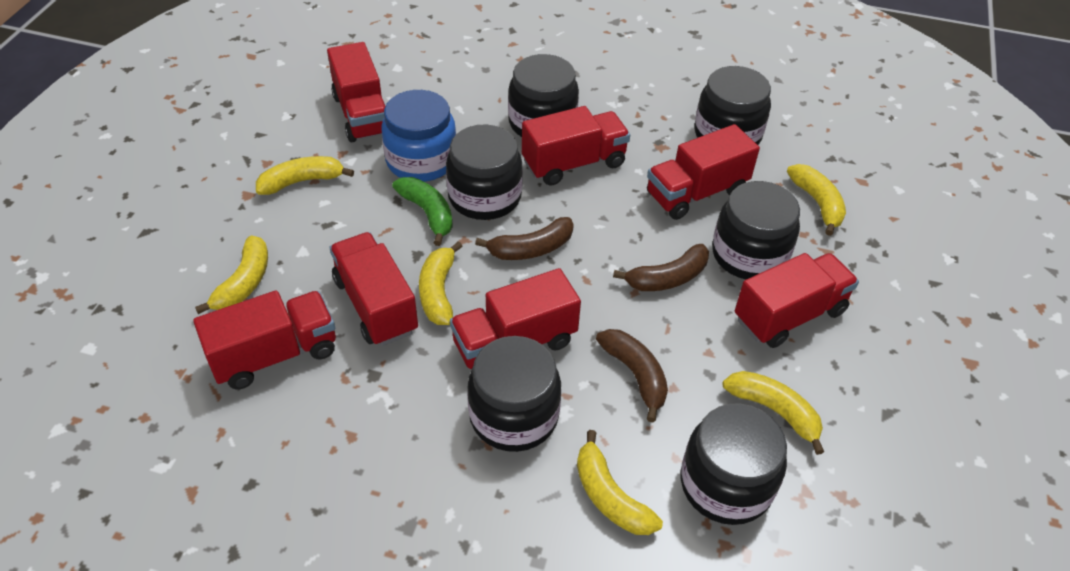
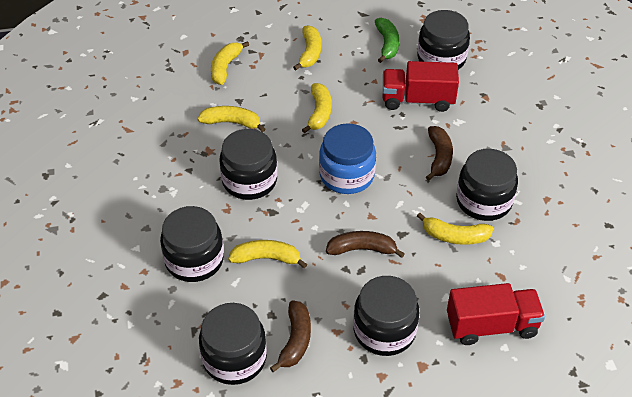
red truck: [193,291,336,389] [327,42,385,142] [330,232,418,346] [450,268,581,369] [522,106,630,186] [647,124,760,220] [735,253,859,348] = 7 -> [383,61,459,112] [447,283,545,345] = 2

